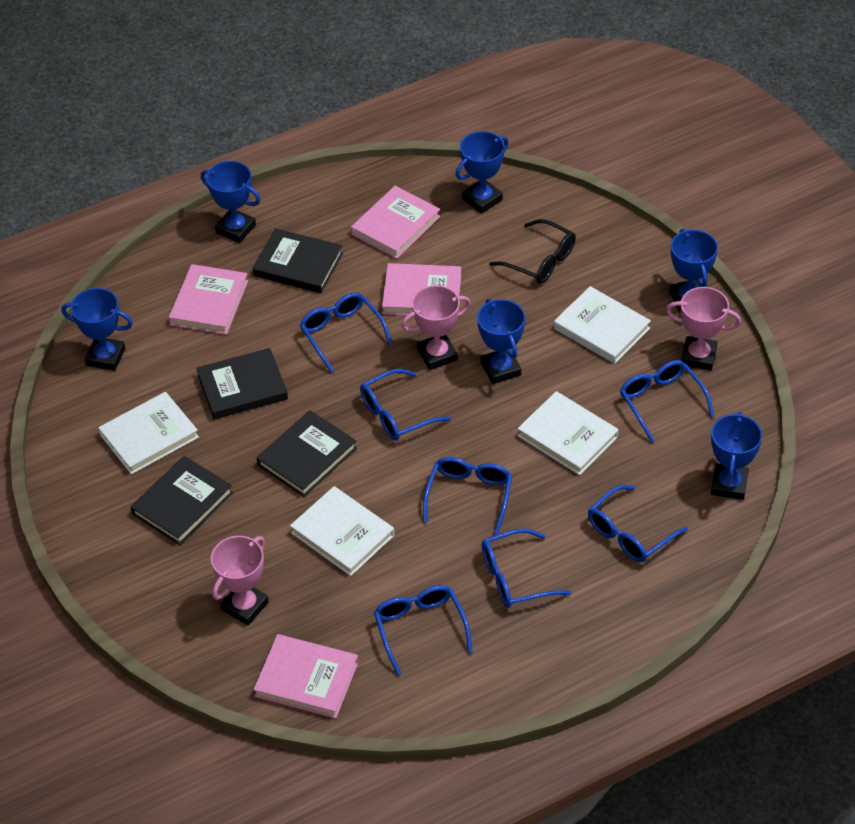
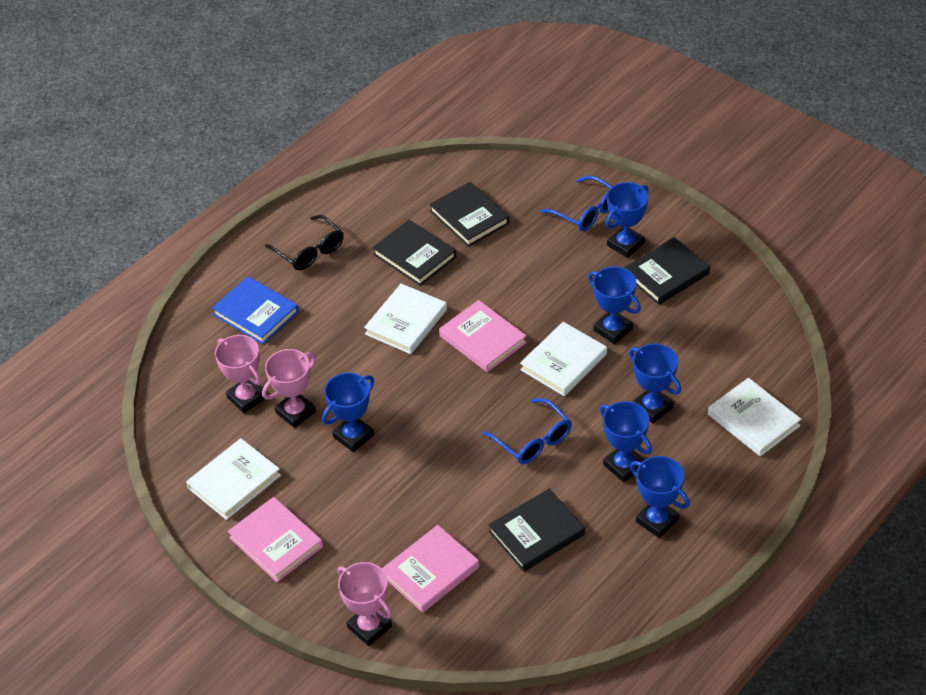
blue book: none = 0 -> [212,276,299,344] = 1
blue glasses: [300,293,392,373] [360,369,451,441] [374,585,472,675] [423,457,512,535] [482,528,571,608] [588,485,688,562] [620,360,714,443] = 7 -> [483,398,572,464] [540,176,613,231] = 2
pink book: [169,264,248,335] [253,634,359,719] [351,186,440,259] [382,263,461,315] = 4 -> [228,497,323,582] [382,525,479,613] [439,300,527,372] = 3

